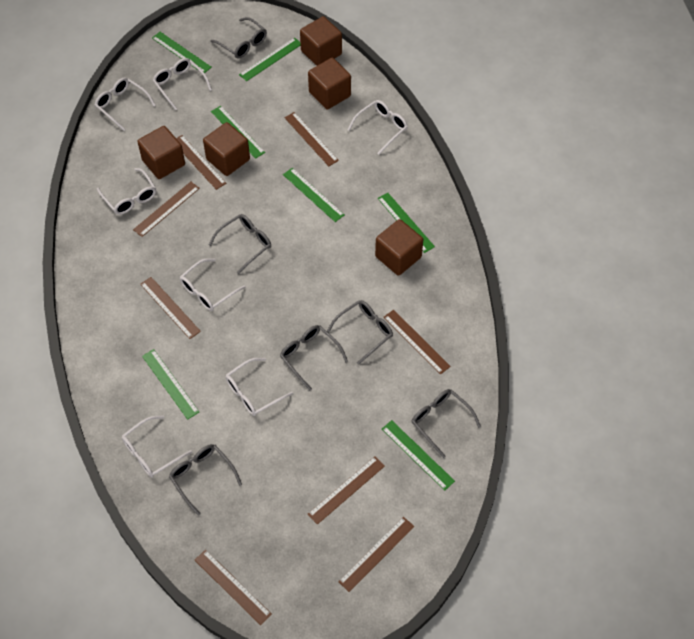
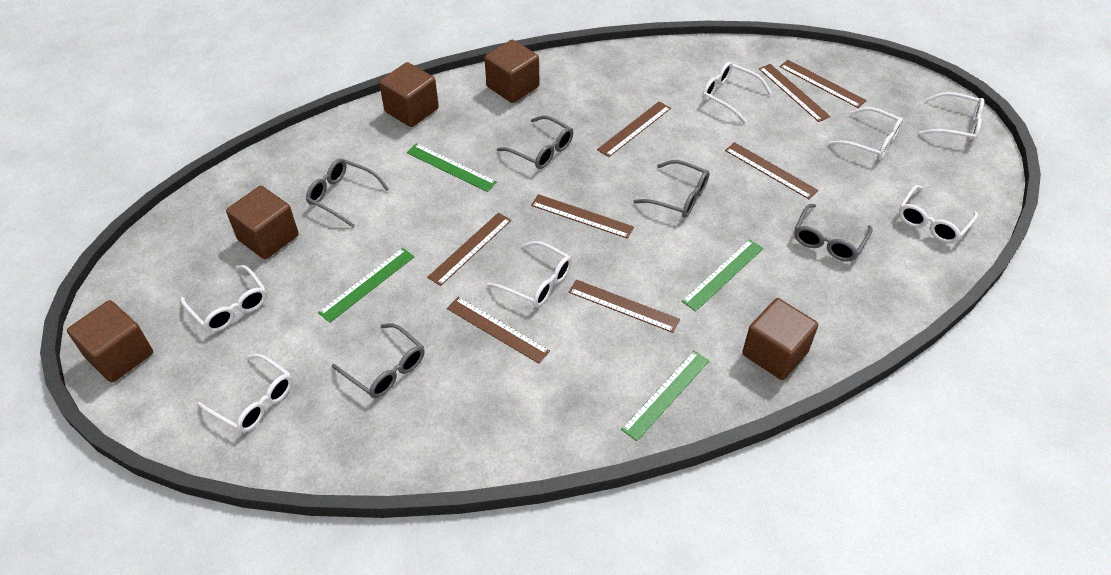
green ruler: [142,349,199,420] [152,32,212,73] [211,106,265,159] [239,37,301,81] [283,168,344,222] [378,193,435,253] [382,420,455,491] = 7 -> [318,248,414,323] [407,143,497,192] [621,351,709,441] [681,239,763,311] = 4
grey glasses: [169,444,242,516] [209,214,271,274] [210,17,267,59] [280,325,348,390] [327,300,393,365] [412,389,481,458] = 6 -> [306,159,389,228] [332,323,425,398] [497,115,573,169] [633,160,710,218] [794,204,873,261] = 5

